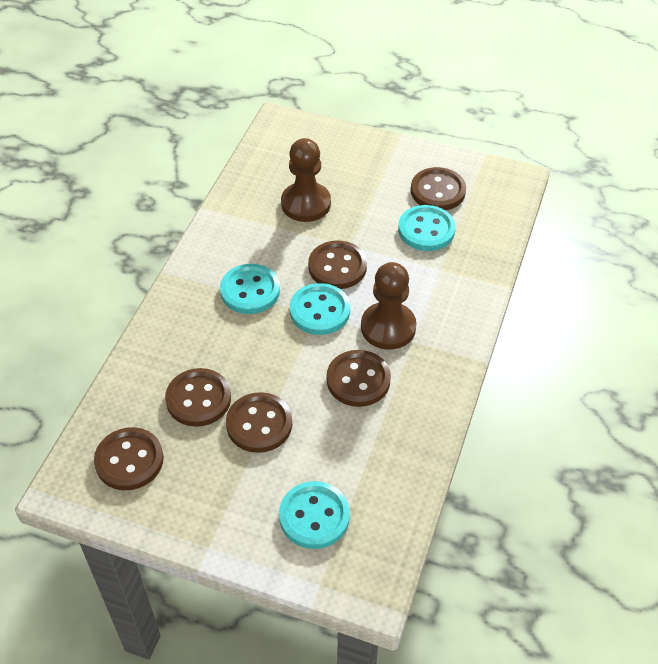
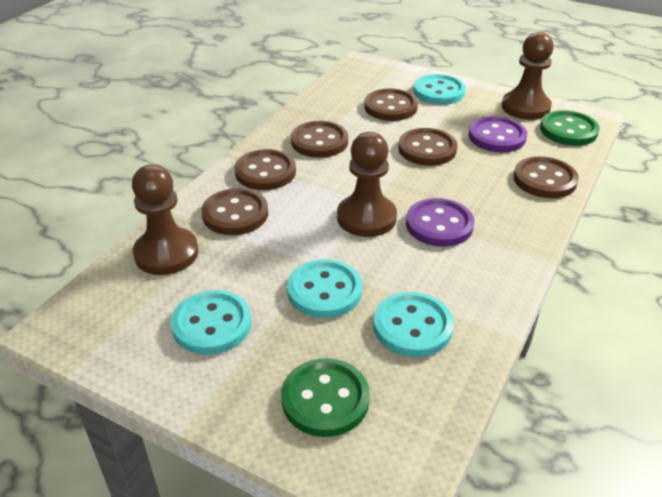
brown pawn: [281,138,331,222] [361,262,416,350] = 2 -> [132,165,198,275] [337,132,397,237] [502,32,554,120] = 3
green button: none = 0 -> [281,358,370,437] [540,110,600,146] = 2
purple button: none = 0 -> [406,198,474,247] [469,116,527,152] = 2

